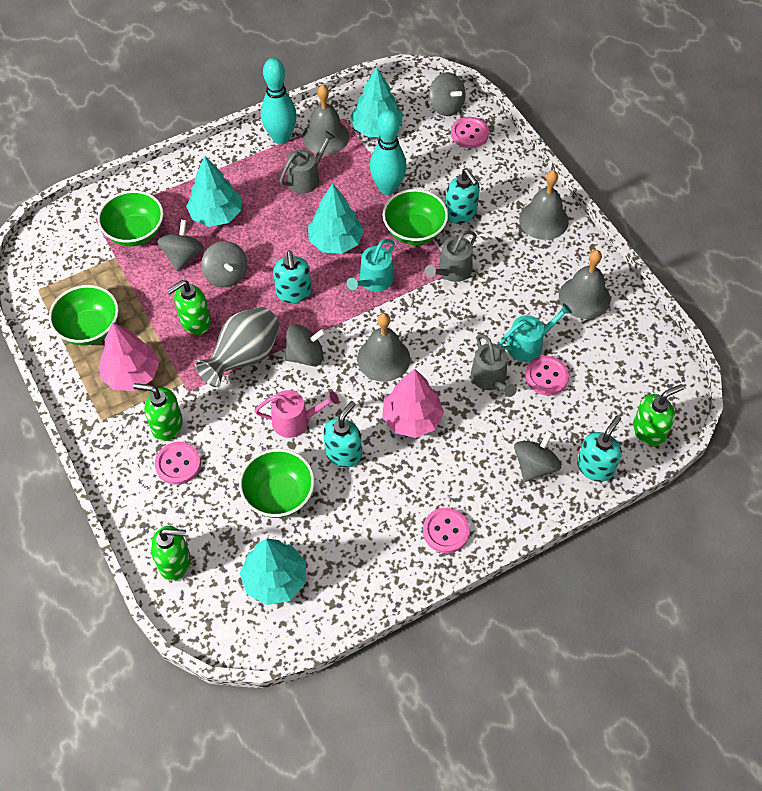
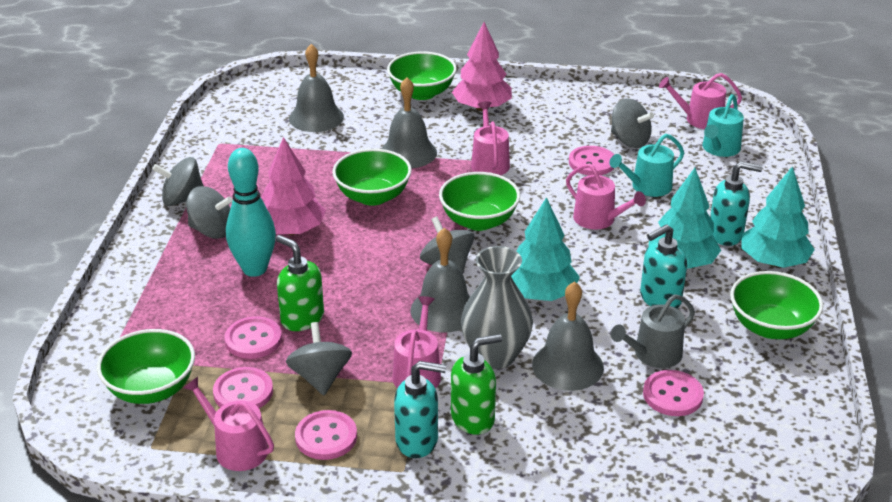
green bowl: [49,285,119,345] [97,190,164,246] [239,449,314,518] [383,189,448,245] = 4 -> [97,329,195,404] [332,149,412,206] [387,51,457,100] [439,172,520,231] [730,271,823,339] = 5
green soap dispenser: [133,383,183,441] [151,526,191,581] [166,280,211,335] [633,384,684,446] = 4 -> [276,235,324,331] [451,334,502,435] = 2
grey watering can: [280,131,335,194] [425,231,477,282] [471,334,517,397] = 3 -> [611,294,695,368] = 1
pink button: [155,442,201,485] [423,508,470,553] [451,117,489,148] [525,356,569,395] = 4 -> [213,367,273,408] [225,316,282,359] [295,410,357,460] [569,146,614,175] [643,370,704,416] = 5
pink watering can: [255,390,339,438] = 1 -> [183,377,274,471] [393,296,441,388] [471,101,510,175] [566,163,646,229] [659,73,742,129] = 5
turquoise bowling pin: [261,58,297,144] [370,110,407,195] = 2 -> [226,148,276,277] = 1
turquoise soap dispenser: [273,251,311,303] [323,401,362,468] [446,169,480,224] [577,415,622,482] = 4 -> [394,361,446,458] [640,224,687,309] [710,161,763,246] = 3
turquoise tree: [186,156,241,227] [240,538,306,605] [308,183,364,254] [351,67,403,137] = 4 -> [511,197,580,301] [648,168,721,269] [741,166,815,268] = 3

